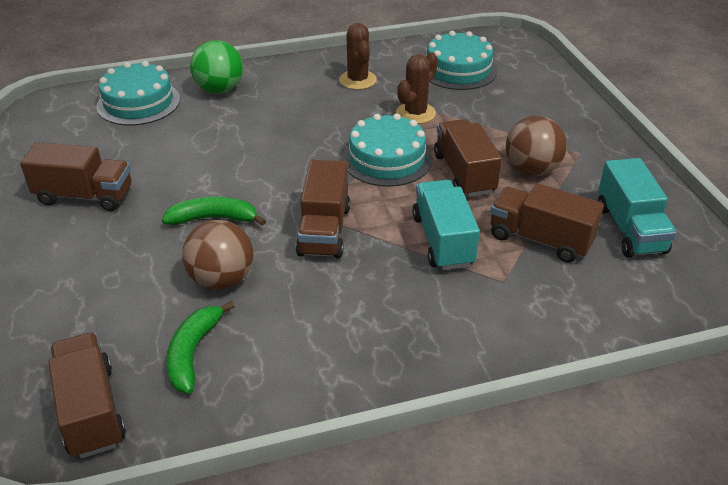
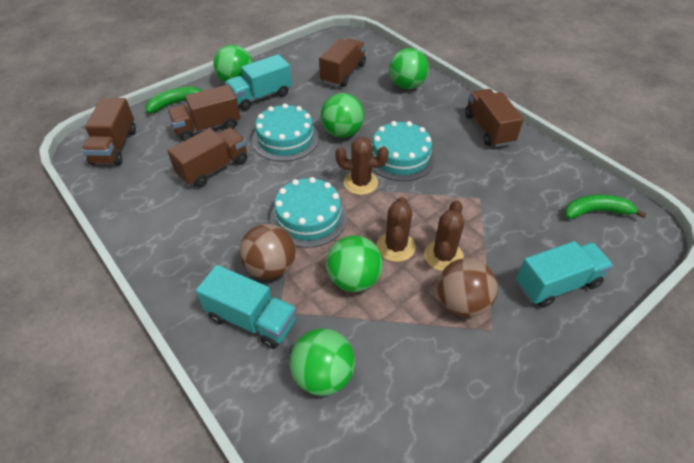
brown cactus: [339,23,377,90] [396,52,438,124] = 2 -> [335,137,389,195] [377,197,416,262] [424,200,464,271] = 3
green ball: [190,40,243,94] = 1 -> [213,45,253,83] [290,328,355,396] [321,93,364,138] [326,235,383,292] [389,48,429,89] = 5
turquoise truck: [412,180,480,270] [598,158,677,258] = 2 -> [196,265,296,349] [225,54,292,111] [516,241,613,308] = 3

